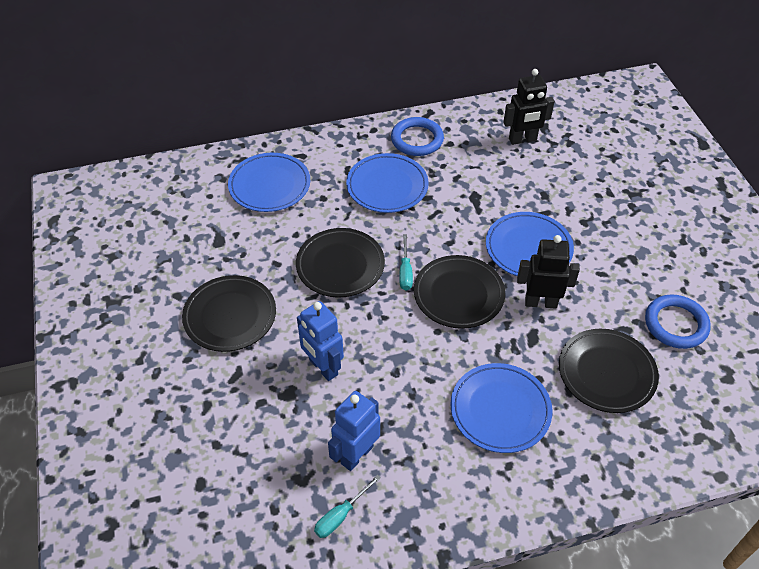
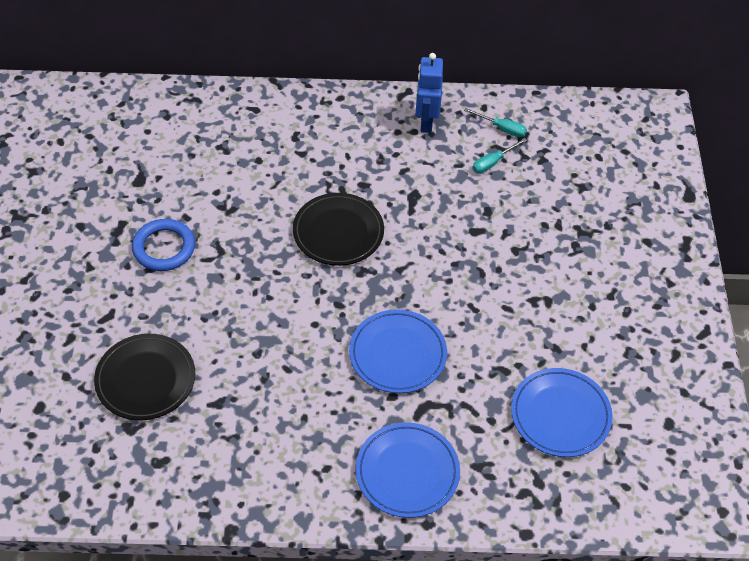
black plate: [182,275,276,352] [296,228,385,298] [414,255,505,329] [559,329,659,413] = 4 -> [94,334,195,420] [293,193,384,266] = 2
black robot: [503,69,555,145] [517,235,580,309] = 2 -> none = 0
blue plate: [228,153,310,212] [346,153,429,213] [450,363,552,453] [486,212,574,276] = 4 -> [349,309,447,393] [356,422,460,518] [511,368,613,457] = 3
blue ring: [391,117,444,156] [645,294,711,349] = 2 -> [132,219,195,271] = 1
blue robot: [297,301,344,381] [328,391,380,471] = 2 -> [416,53,443,133] = 1

